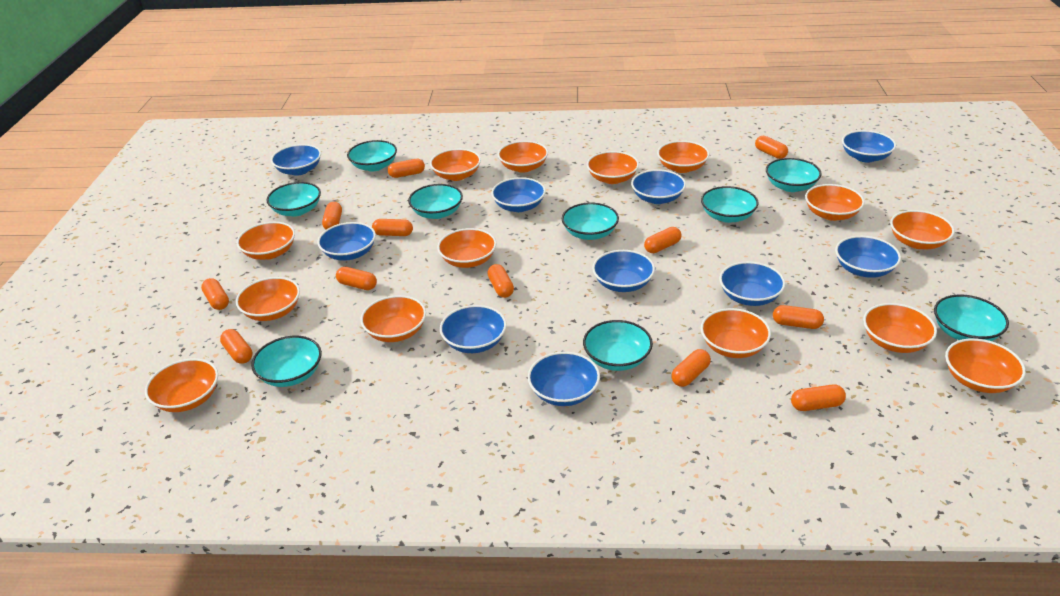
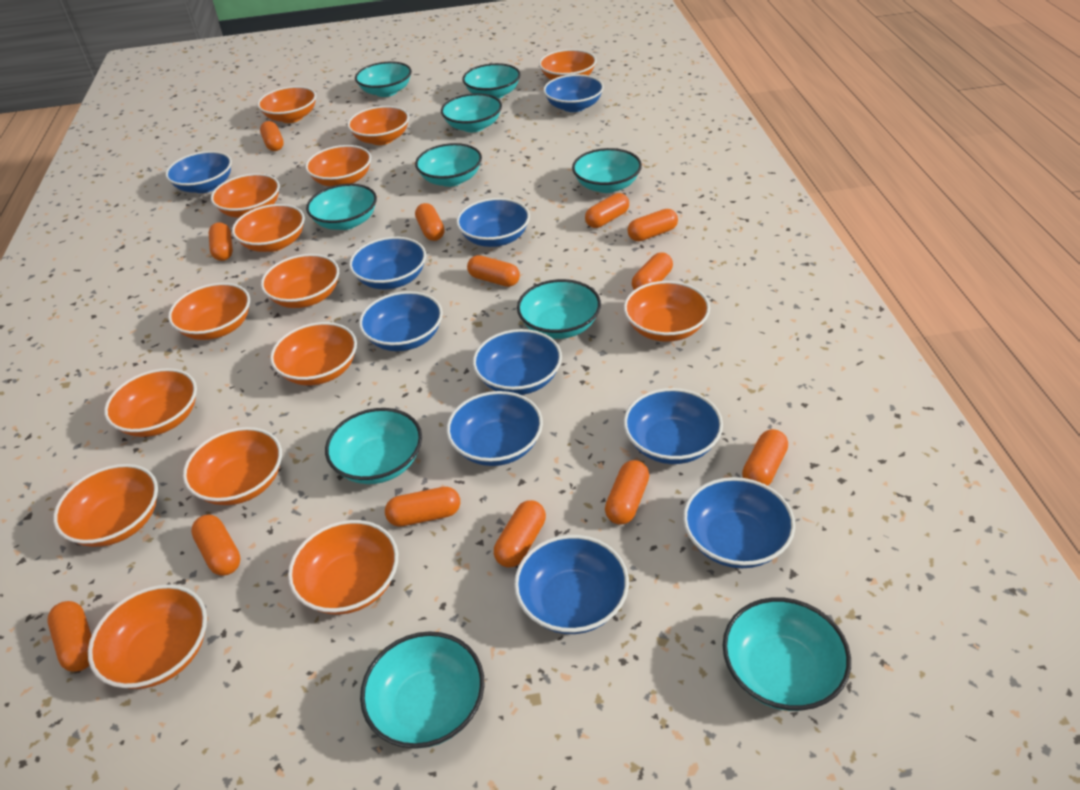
orange bowl: [145,358,218,412] [236,277,300,321] [237,222,295,260] [360,295,426,342] [430,149,481,181] [437,228,496,268] [498,141,548,173] [587,151,639,184] [657,141,709,173] [700,308,771,358] [805,184,865,221] [863,303,937,353] [890,210,955,249] [945,338,1026,393] = 14 -> [53,464,158,547] [88,584,207,689] [104,368,197,437] [168,283,250,340] [183,427,282,505] [211,173,280,218] [232,204,305,252] [257,86,316,123] [261,254,339,308] [270,322,357,385] [288,520,398,615] [305,145,371,187] [347,106,409,145] [539,49,597,80] [624,281,710,342] = 15
orange capsule: [201,278,229,310] [220,329,253,364] [322,202,342,229] [336,267,377,290] [372,219,413,236] [388,159,425,178] [487,264,514,298] [644,227,681,253] [671,349,711,387] [755,136,788,159] [773,305,824,329] [791,384,846,411] = 12 -> [48,601,92,672] [191,515,241,576] [209,222,233,261] [260,121,284,151] [385,487,460,527] [415,203,445,241] [467,255,520,287] [494,500,546,568] [585,193,629,228] [605,460,649,525] [627,209,678,241] [632,252,673,290] [742,429,788,486] = 13
turquoise bowl: [251,336,322,387] [266,182,321,216] [347,140,397,171] [408,184,463,219] [562,203,619,240] [583,320,653,371] [701,186,758,223] [766,158,821,192] [934,294,1009,341] = 9 -> [306,184,377,230] [325,408,422,484] [355,62,412,97] [360,631,485,749] [415,143,482,187] [441,93,502,132] [462,63,521,99] [517,279,601,339] [572,148,642,193] [723,597,851,711] = 10

